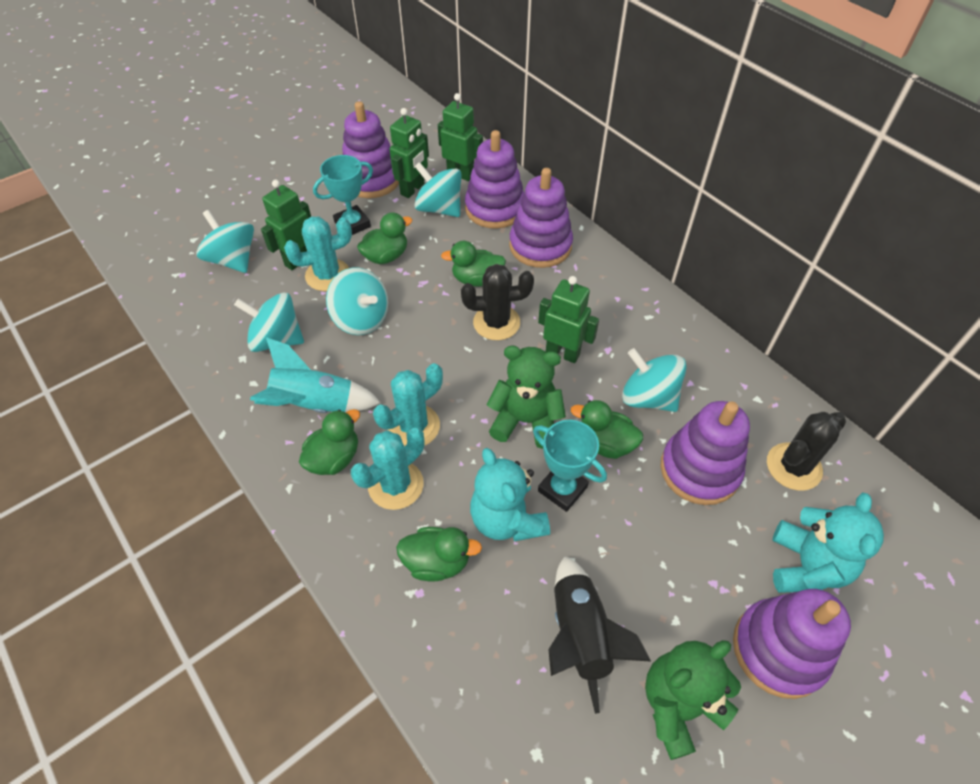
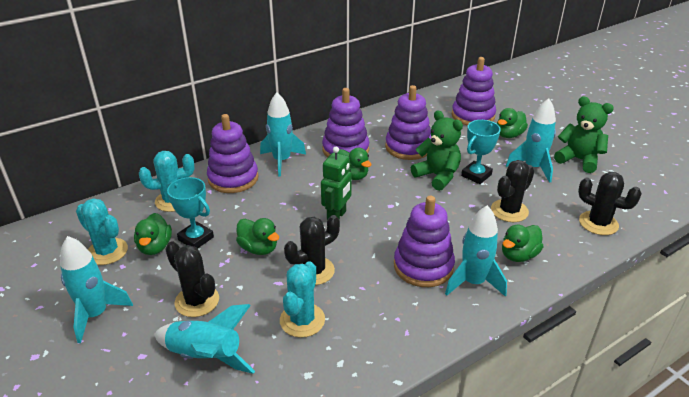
black cactus: [461,264,534,340] [767,412,846,491] = 2 -> [165,241,219,317] [284,215,340,285] [491,160,534,222] [578,172,642,235] = 4
black rocket: [548,556,651,714] = 1 -> none = 0
green robot: [261,180,311,270] [389,108,429,198] [438,93,483,181] [538,276,599,363] = 4 -> [321,147,352,220] = 1
turquoise rocket: [250,337,381,413] = 1 -> [60,236,133,343] [154,304,255,374] [260,92,306,176] [445,205,507,297] [506,98,556,183] = 5
turquoise spinning top: [196,210,254,273] [234,293,304,352] [326,268,388,335] [414,162,462,217] [622,348,686,412] = 5 -> none = 0
turquoise teddy bear: [470,448,550,541] [773,492,884,593] = 2 -> none = 0

